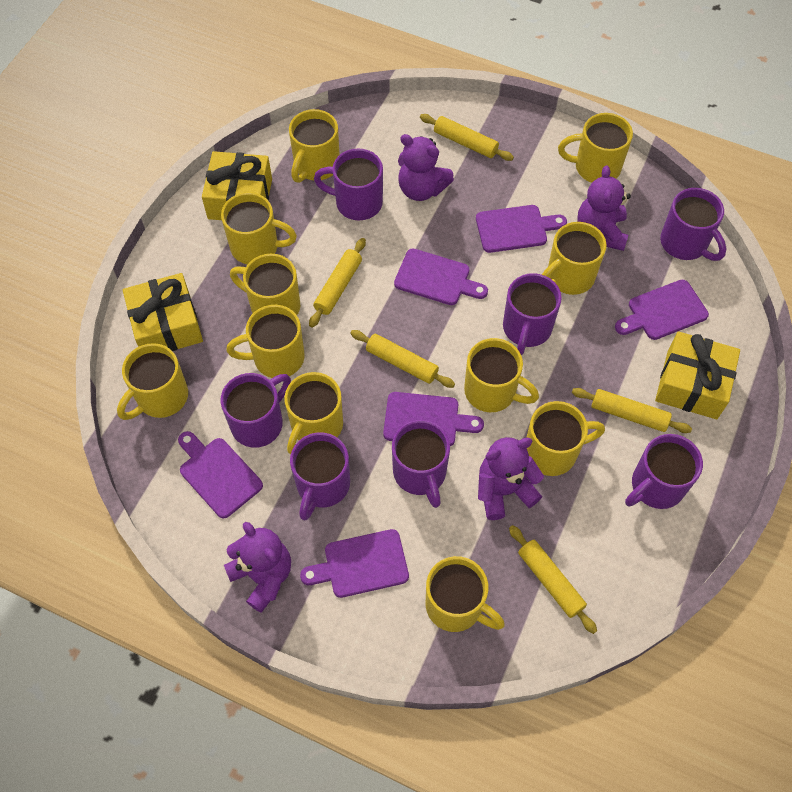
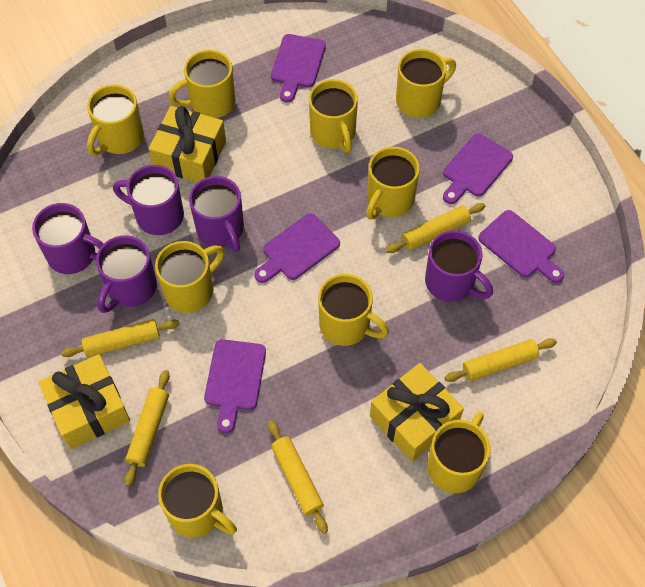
purple cutting board: [178,431,263,519] [300,529,409,598] [383,392,484,446] [394,248,488,305] [476,205,567,253] [615,280,709,340] = 6 -> [204,339,266,433] [254,213,340,283] [271,34,326,103] [443,134,513,204] [478,210,564,283] = 5
purple mug: [220,373,291,448] [290,432,350,521] [314,149,383,221] [392,420,450,508] [503,273,562,355] [625,434,703,509] [660,188,727,261] = 7 -> [32,203,104,274] [96,235,157,313] [113,165,184,235] [189,176,244,252] [425,230,493,302] = 5
purple teddy bear: [224,522,291,613] [398,134,454,201] [478,437,544,520] [577,166,631,251] = 4 -> none = 0
yellow mug: [117,343,188,420] [221,192,297,265] [226,305,305,378] [230,254,300,315] [284,372,343,455] [289,109,340,183] [426,556,505,632] [464,338,539,412] [526,401,605,476] [542,222,606,295] [558,113,633,183] = 11 -> [87,85,144,156] [155,241,224,313] [158,464,237,538] [168,50,235,118] [309,79,358,153] [318,274,389,346] [366,147,420,220] [396,49,456,118] [427,412,491,493] = 9

